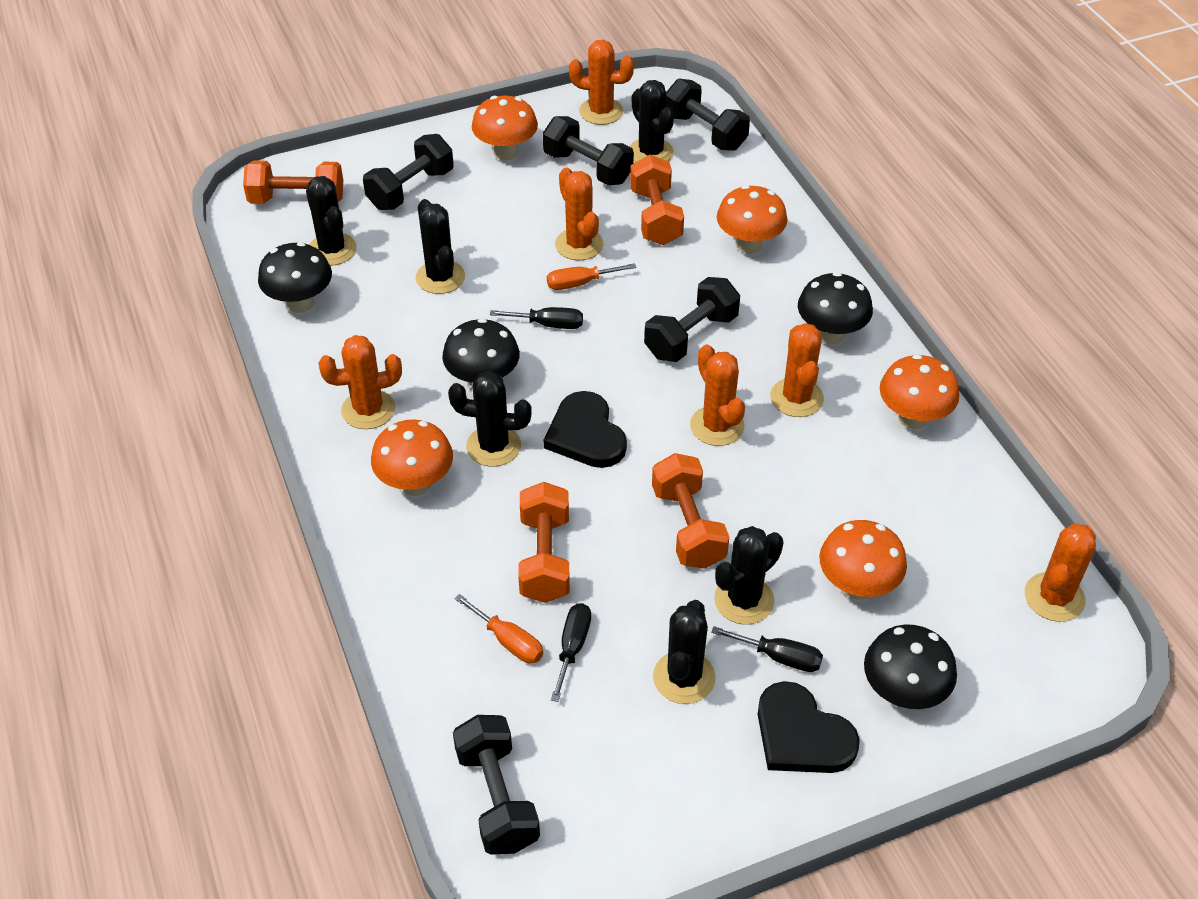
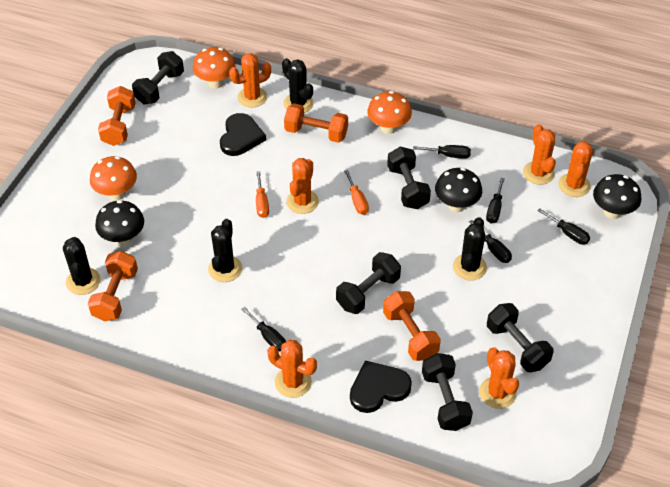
black cactus: [306,176,357,266] [416,199,465,294] [448,371,532,466] [630,80,674,162] [653,600,716,704] [714,526,784,625] = 6 -> [63,237,101,295] [208,219,242,282] [282,58,313,113] [453,217,487,281] = 4
black mushroom: [258,242,332,313] [442,318,520,388] [798,272,873,345] [864,624,957,709] = 4 -> [95,200,144,246] [435,168,482,212] [593,174,641,219] = 3
black screwdriver: [490,307,583,329] [551,603,591,702] [711,626,823,672] = 3 -> [242,307,286,352] [413,145,471,159] [469,220,512,263] [486,178,505,224] [537,208,590,245] = 5
orange mushroom: [371,419,453,496] [472,96,538,160] [717,185,788,254] [819,520,907,600] [880,354,959,429] = 5 -> [90,156,137,200] [193,47,236,89] [367,91,412,134] = 3

